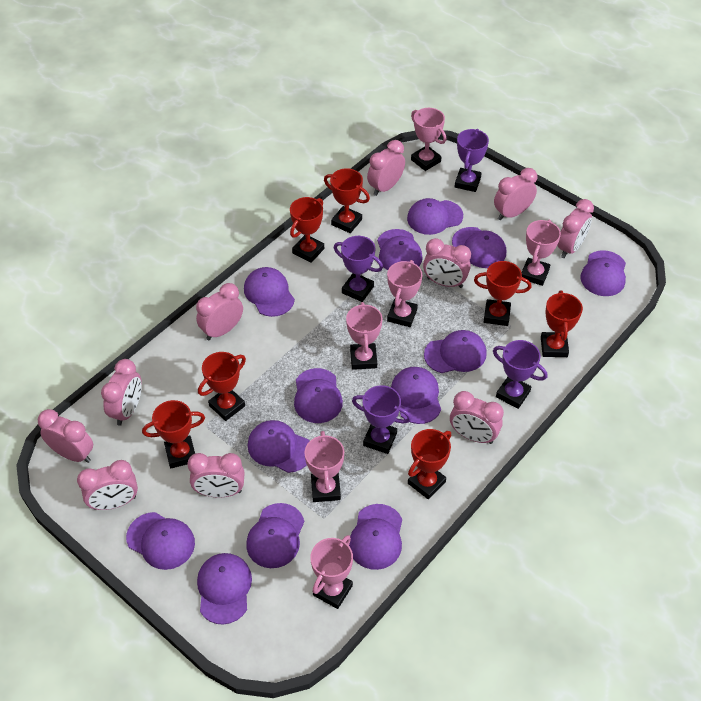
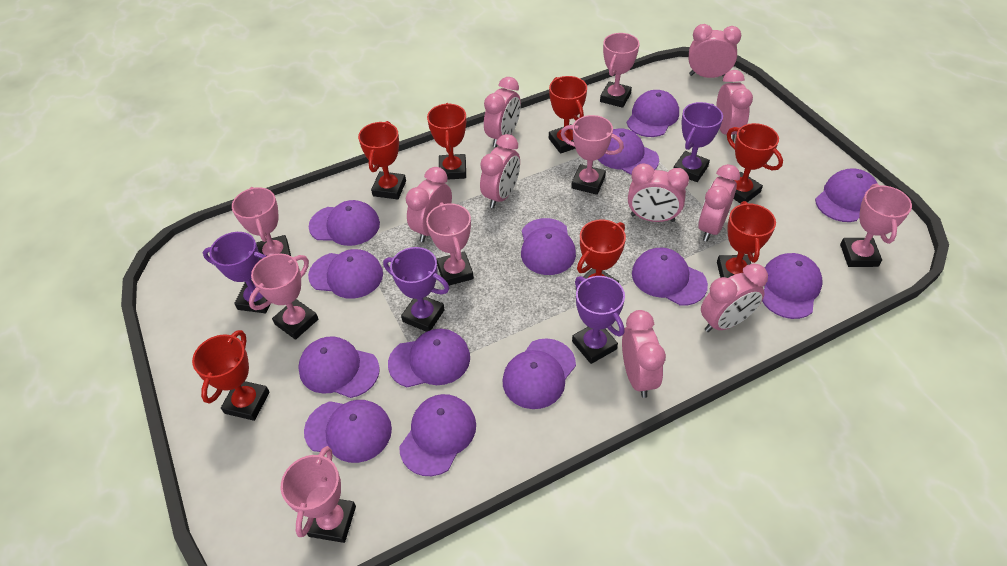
pink clock: [38,409,93,463] [77,460,138,510] [101,359,142,426] [188,453,245,498] [196,283,243,340] [367,140,405,196] [423,238,471,288] [450,391,504,444] [494,168,537,220] [557,199,594,258] = 10 -> [406,167,452,242] [480,134,520,208] [484,77,521,147] [622,310,666,398] [628,163,689,222] [689,24,741,78] [698,164,740,241] [701,264,768,332] [716,70,753,142] = 9
pink trophy: [305,431,344,502] [310,535,353,609] [346,302,382,370] [387,260,422,327] [411,108,446,171] [521,220,561,286] = 6 -> [232,187,291,260] [249,254,318,340] [281,446,356,543] [426,202,474,286] [561,115,624,195] [600,33,639,108] [840,184,912,267] = 7

